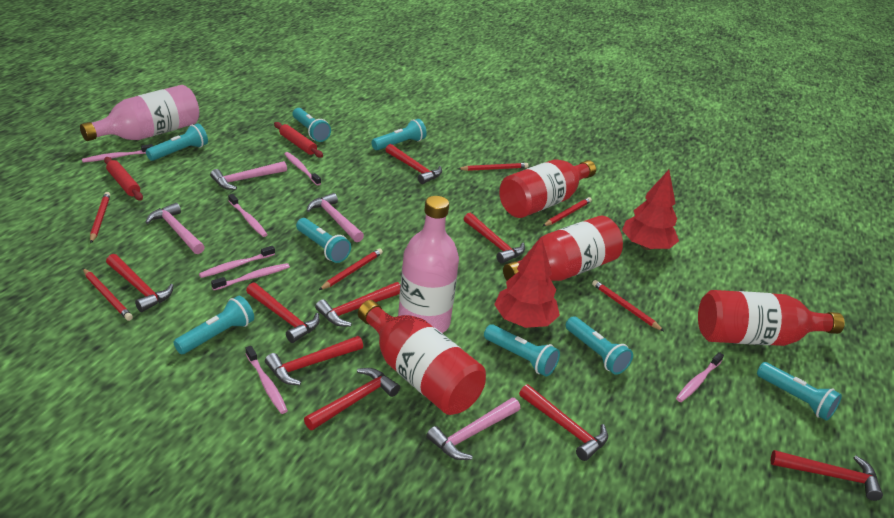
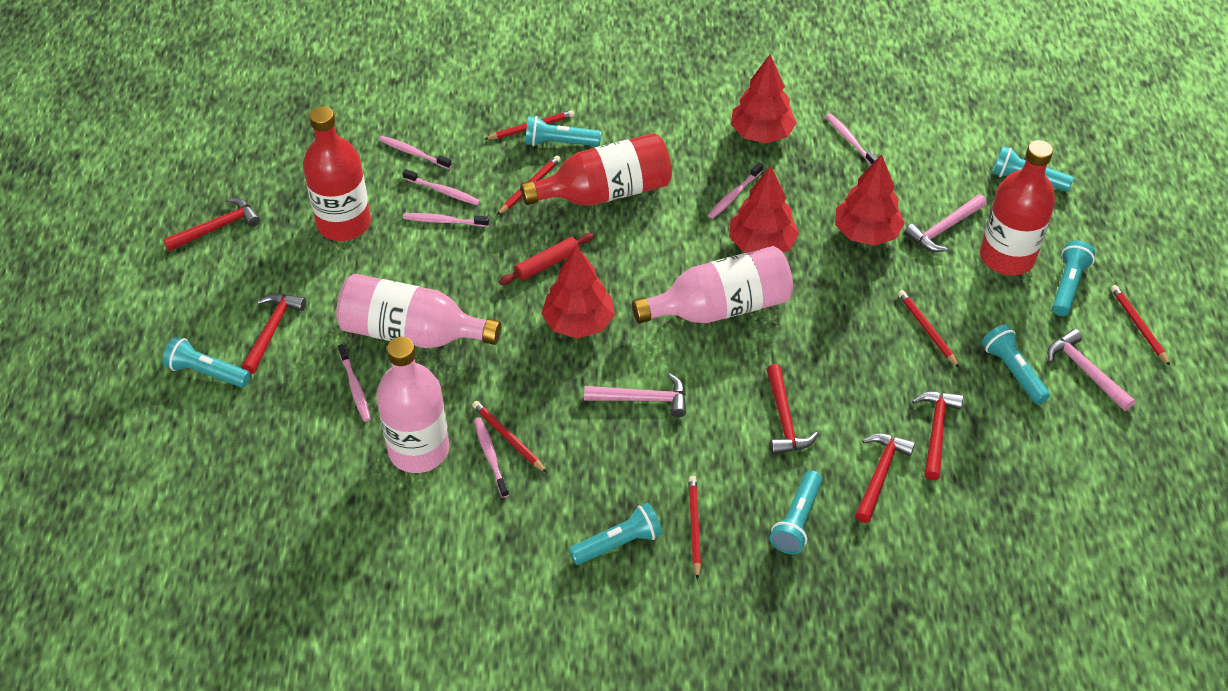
pink bottle: [80,85,199,141] [398,196,459,333] = 2 -> [336,274,501,348] [376,337,450,473] [632,246,793,323] = 3
pink hammer: [145,203,205,254] [210,161,287,190] [307,193,364,242] [426,398,520,460] = 4 -> [584,373,686,417] [904,194,987,252] [1047,329,1135,411] = 3
red bottle: [358,300,486,415] [500,160,596,218] [503,216,623,281] [698,290,845,346] = 4 -> [303,106,371,241] [520,133,672,206] [980,140,1055,275] = 3
red hammer: [106,254,174,312] [246,282,320,343] [265,336,363,385] [304,368,400,430] [315,282,400,326] [385,144,442,184] [464,213,525,264] [519,384,608,461] [771,450,883,501] = 9 -> [163,198,260,251] [241,294,306,374] [766,364,818,455] [855,433,915,523] [912,392,963,480] = 5
red rolling pin: [104,157,143,201] [274,122,323,158] = 2 -> [499,233,594,285] = 1
red tree: [494,236,560,328] [622,170,679,250] = 2 -> [541,245,615,338] [729,166,799,253] [731,55,797,143] [835,154,905,246] = 4
turquoise flashlight: [146,123,208,161] [173,296,254,354] [293,108,331,142] [296,218,351,263] [371,119,427,150] [484,324,560,376] [566,316,633,375] [757,362,842,421] = 8 -> [163,337,250,388] [525,116,601,146] [569,503,663,565] [770,470,822,554] [982,324,1050,404] [992,146,1073,191] [1052,240,1095,316] = 7

